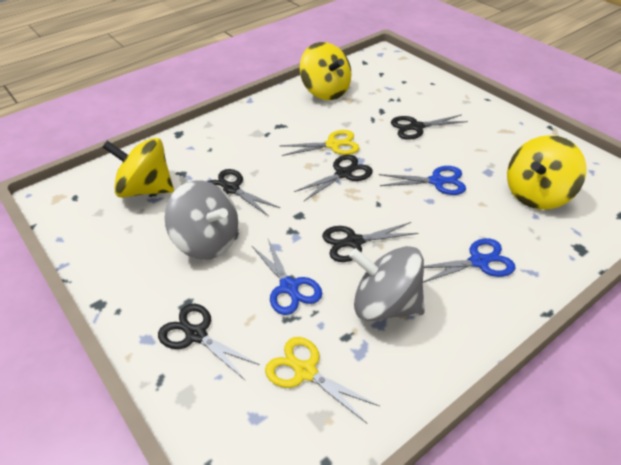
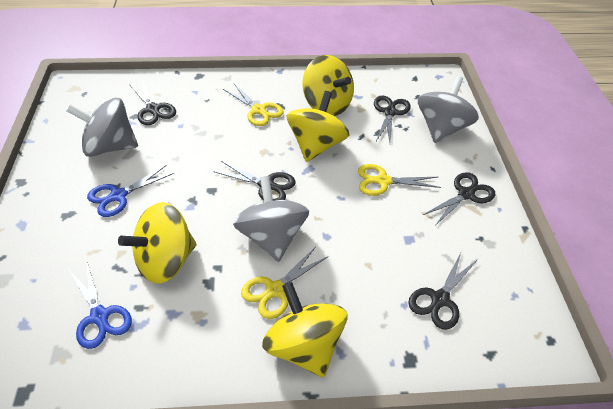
blue scissors: [252,239,322,315] [379,166,466,195] [423,238,515,282] = 3 -> [70,262,132,349] [87,165,174,217] = 2
grey spinning top: [165,181,238,260] [349,246,425,321] = 2 -> [66,98,138,157] [233,176,309,262] [418,76,479,143] = 3
yellow scissors: [265,337,379,423] [280,130,360,156] = 2 -> [223,84,284,126] [241,247,329,319] [358,164,441,196] = 3
yellow spinning top: [102,138,174,198] [299,42,352,100] [507,135,586,210] = 3 -> [118,202,197,284] [262,282,347,377] [287,91,349,162] [302,55,354,116] = 4

